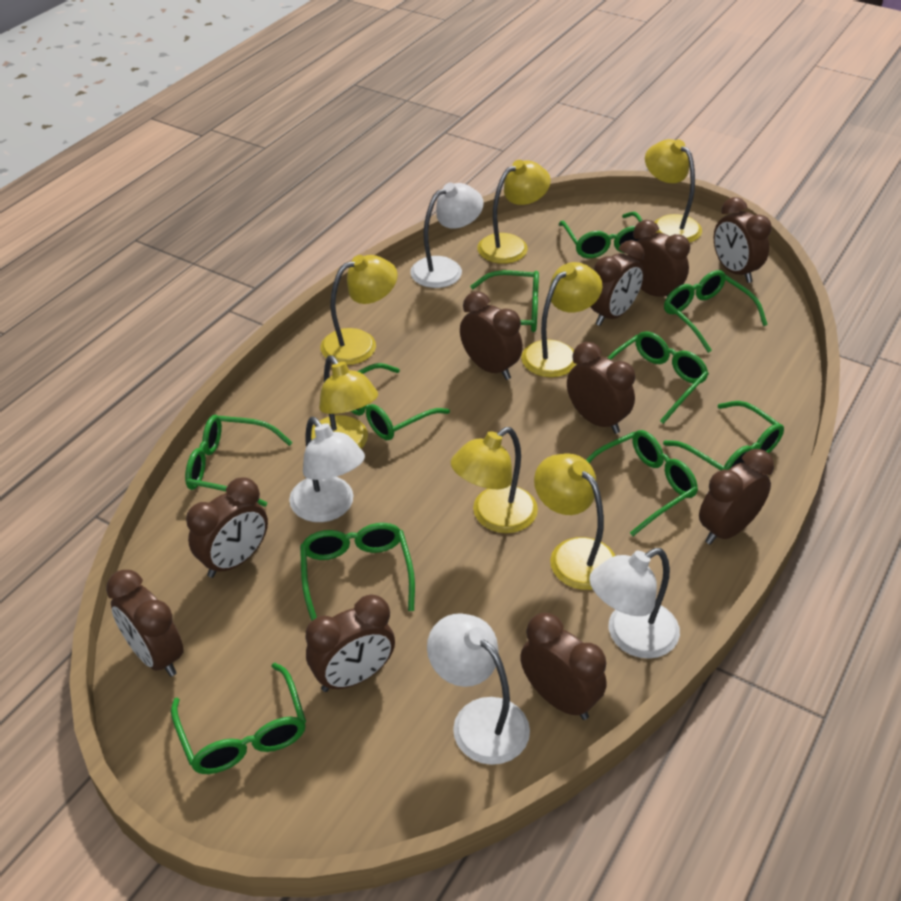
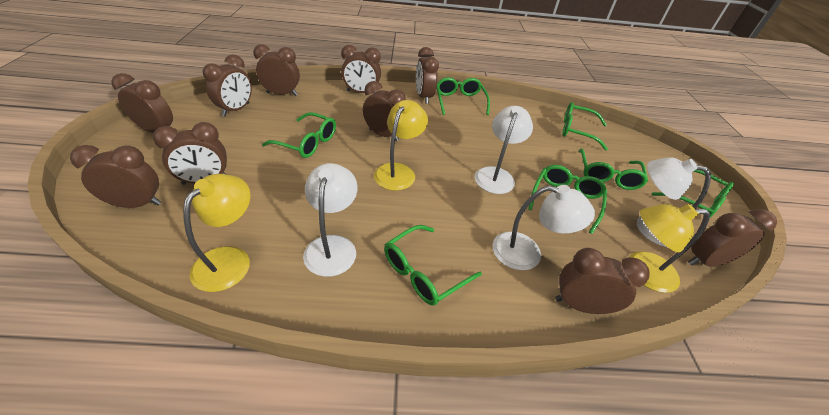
green glasses: [171,663,306,774] [185,415,293,507] [300,523,415,621] [351,363,450,440] [470,270,539,332] [558,212,643,258] [586,430,698,536] [608,331,709,424] [663,401,784,470] [664,270,768,353] = 10 -> [262,112,336,158] [384,225,482,306] [436,77,490,115] [528,165,607,234] [562,102,608,151] [578,148,648,190] [652,170,734,218] = 7
yellow lamp: [311,355,378,449] [320,255,397,365] [451,427,538,533] [477,160,551,264] [521,262,602,377] [534,453,615,590] [645,139,702,243] = 7 -> [183,174,250,292] [374,100,428,191] [629,204,710,293] = 3

